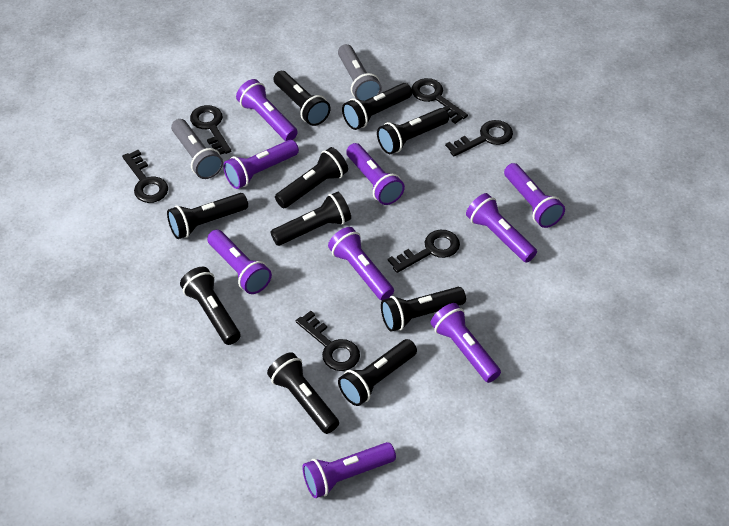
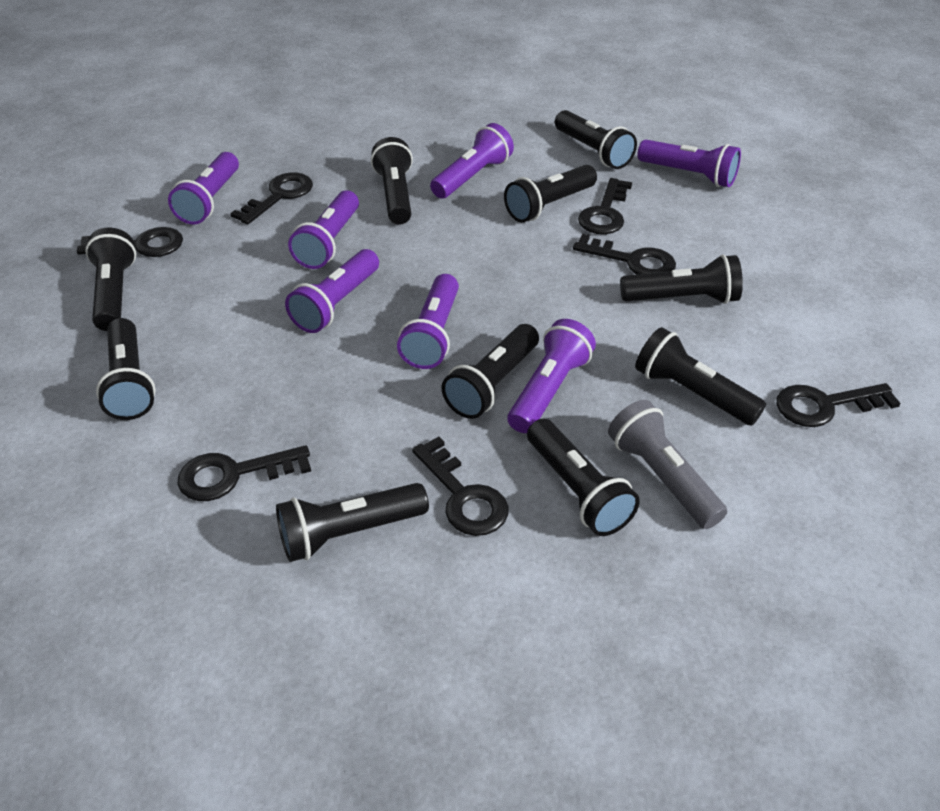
black key: [122,150,168,203] [190,105,231,155] [296,311,360,371] [388,230,460,273] [411,78,468,124] [445,120,513,157] = 6 -> [77,227,183,257] [178,445,311,501] [230,173,313,224] [412,437,509,536] [573,234,676,275] [578,178,632,234] [776,383,901,427] = 7
grey flashlight: [171,119,223,179] [338,44,382,101] = 2 -> [608,400,727,529] = 1
purple flashlight: [207,230,272,294] [223,140,299,189] [236,79,298,141] [302,442,396,498] [328,227,394,300] [346,143,405,205] [431,303,501,383] [466,193,537,263] [504,163,565,228] = 9 -> [168,152,239,224] [285,249,379,333] [288,190,359,269] [397,274,459,369] [430,123,514,199] [507,319,596,433] [637,140,741,187] = 7

